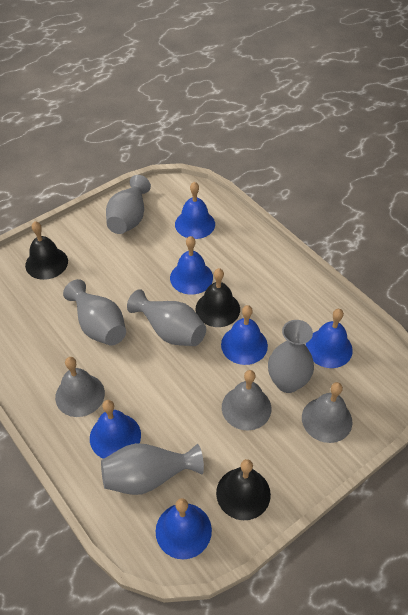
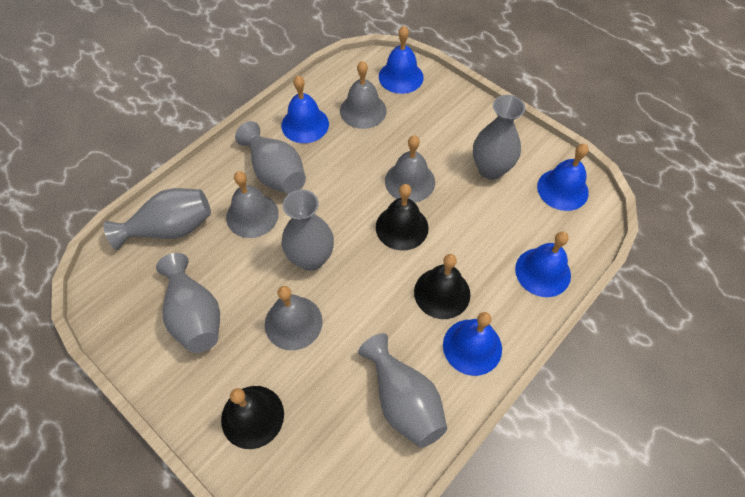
blue bell: [90,400,141,459] [155,498,212,559] [170,236,213,295] [175,182,215,239] [221,305,268,365] [306,309,353,368] = 6 -> [281,75,329,143] [379,26,424,94] [443,312,502,376] [515,231,571,297] [537,144,589,211] = 5
grey bell: [55,357,105,417] [222,370,271,430] [302,382,352,443] = 3 -> [226,171,279,238] [265,286,323,350] [340,61,387,129] [385,135,435,202] = 4
grey vase: [63,279,126,346] [101,443,204,495] [106,175,151,234] [127,289,206,346] [268,320,314,393] = 5 -> [104,188,211,250] [156,253,220,353] [235,121,306,194] [282,190,334,271] [358,333,447,448] [473,95,525,180] = 6

